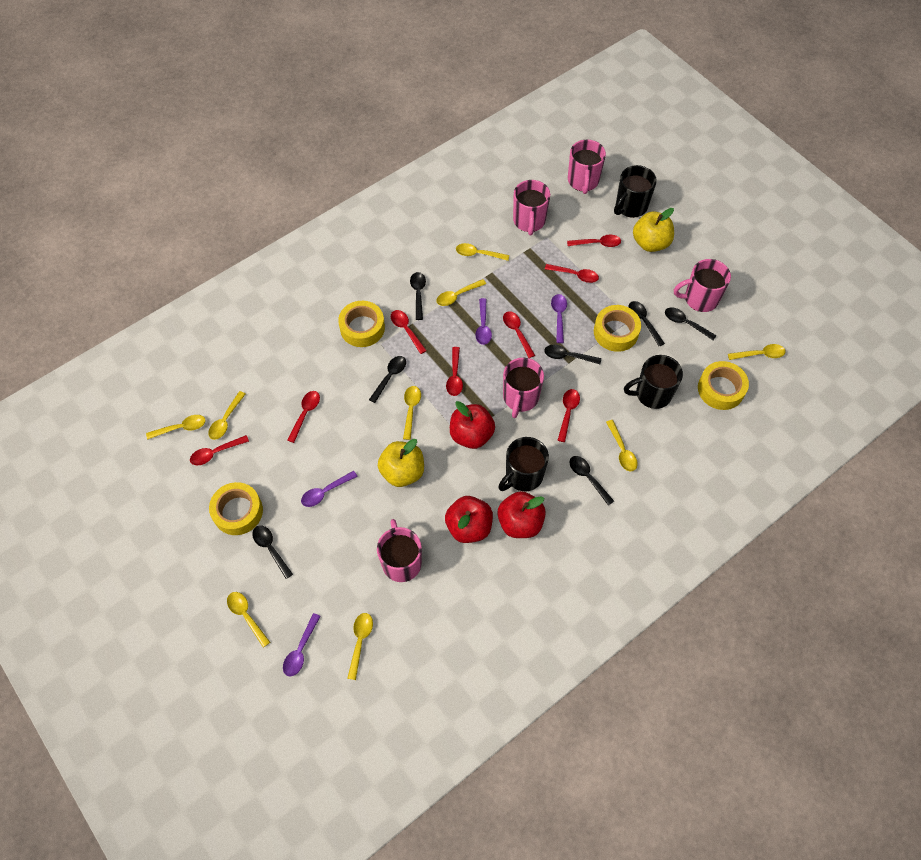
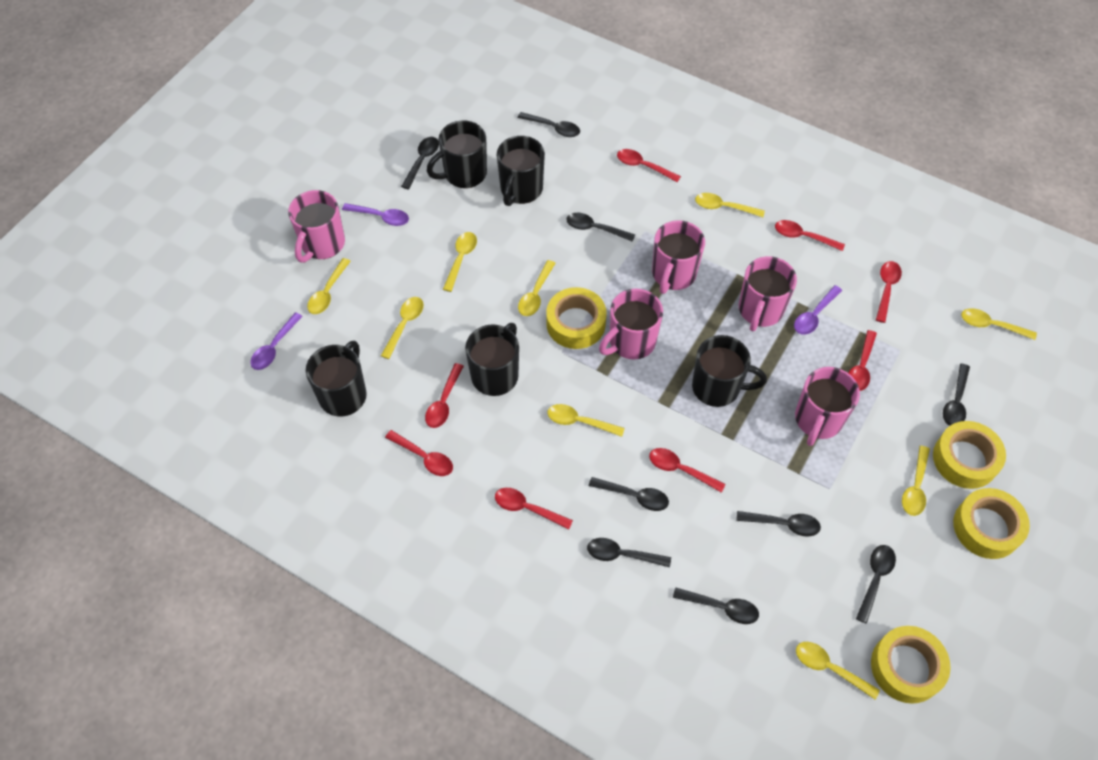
black mug: [498,437,549,491] [614,165,657,218] [624,355,683,409] = 3 -> [306,341,367,416] [427,120,487,188] [465,323,519,396] [497,136,545,206] [692,335,767,407] = 5
black spoon: [252,525,293,579] [369,356,406,403] [410,272,426,320] [544,345,601,364] [569,456,614,506] [629,301,665,347] [665,307,717,340] = 7 -> [401,137,439,190] [518,112,580,137] [566,213,635,242] [587,538,671,567] [589,477,669,511] [673,587,759,624] [736,511,821,537] [856,545,896,624] [943,364,970,426] = 9
purple spoon: [283,613,321,677] [301,471,358,507] [475,298,492,345] [551,294,567,343] = 4 -> [250,312,303,370] [342,203,409,226] [794,285,842,335] = 3
red apple: [445,496,493,543] [450,401,495,449] [497,491,546,538] = 3 -> none = 0
yellow apple: [378,439,424,487] [633,208,674,252] = 2 -> none = 0

